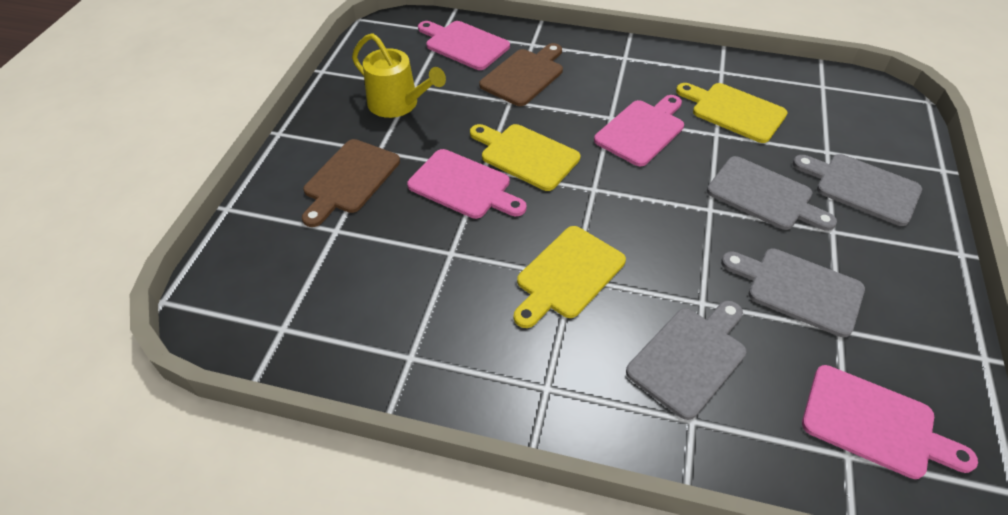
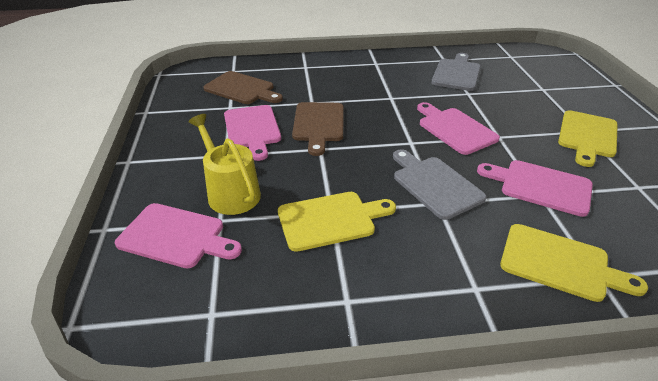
grey cutting board: [626,301,746,420] [707,156,837,231] [721,248,865,337] [793,154,922,226] = 4 -> [393,149,487,220] [431,53,481,91] = 2

